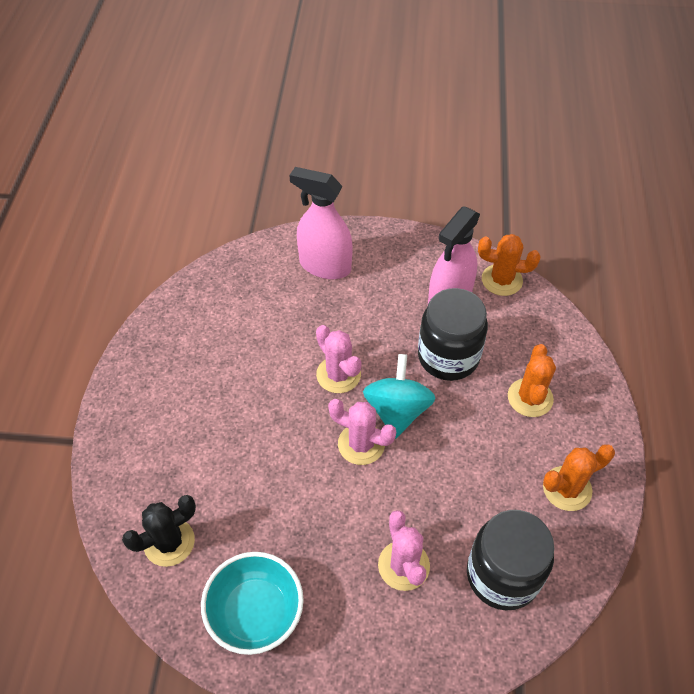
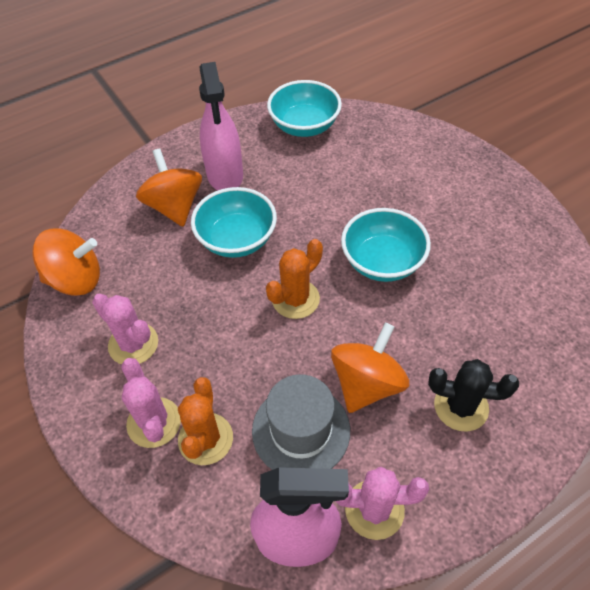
black jar: [418,288,488,381] [467,510,554,610] = 2 -> none = 0
grey hat: none = 0 -> [252,374,350,470] = 1
orange cactus: [478,234,540,296] [508,344,556,417] [543,444,615,511] = 3 -> [178,377,233,465] [266,239,323,319] = 2
orange spinning top: none = 0 -> [32,228,100,296] [136,149,202,226] [331,322,409,413] = 3
turquoise bowl: [201,552,304,655] = 1 -> [191,187,277,258] [267,80,342,137] [341,208,431,282] = 3
turquoise spinning top: [363,354,436,439] = 1 -> none = 0

